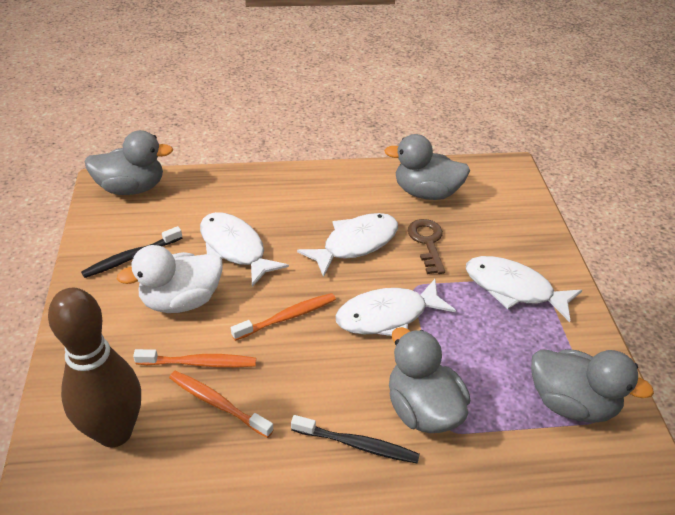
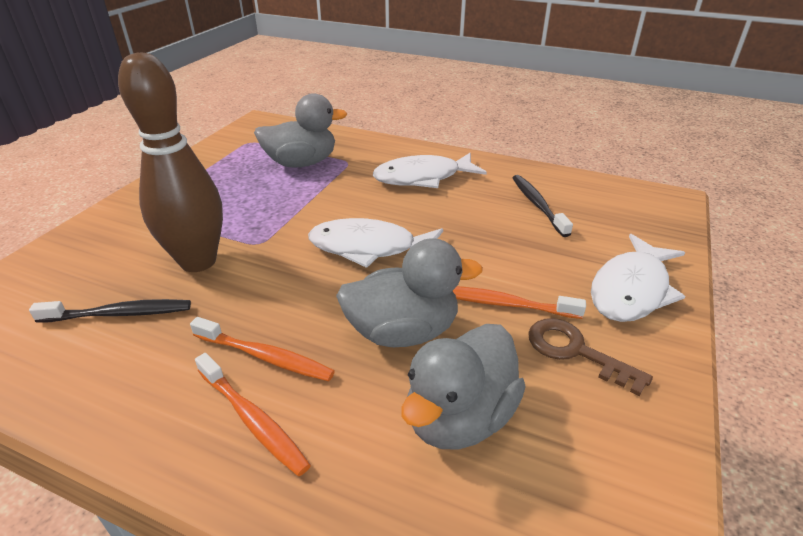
grey duck: [84,130,173,195] [384,134,470,200] [389,327,470,433] [531,349,654,423] = 4 -> [254,93,348,168] [336,238,483,347] [401,324,526,450] = 3
white duck: [117,245,223,313] = 1 -> none = 0
white fish: [200,212,289,287] [297,213,398,277] [335,279,456,336] [466,256,582,322] = 4 -> [308,218,443,268] [373,153,487,188] [591,234,685,322] = 3

